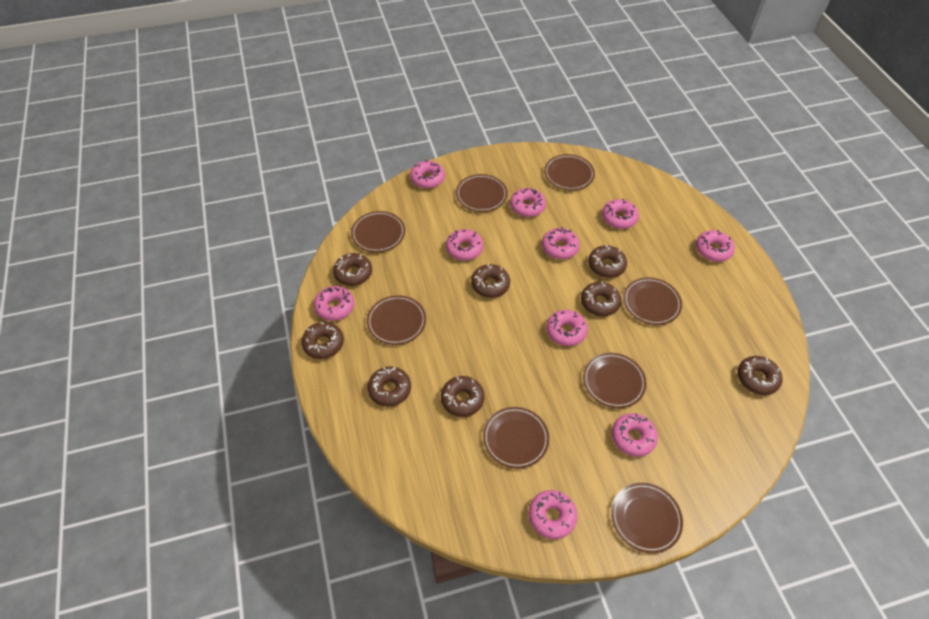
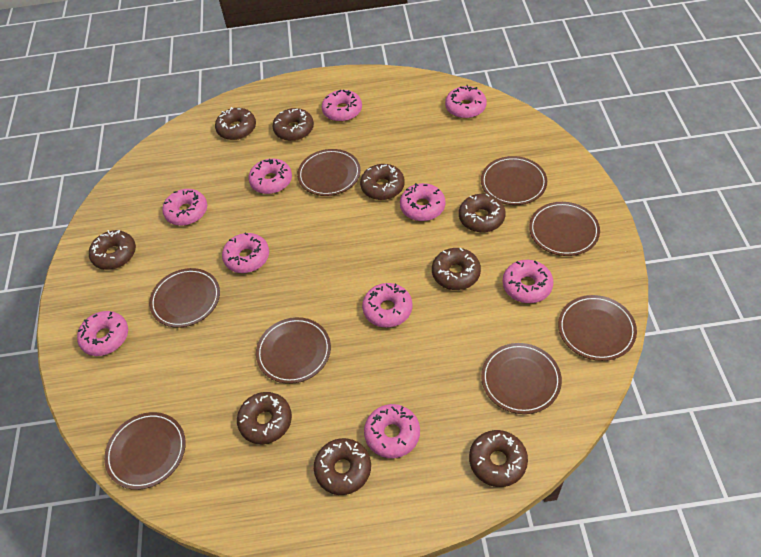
brown donut: [302,322,344,359] [333,253,372,286] [368,366,411,407] [441,376,485,417] [471,264,510,298] [581,281,621,316] [588,245,627,278] [737,356,782,395] = 8 -> [89,230,136,270] [215,107,256,140] [237,392,292,444] [273,108,314,141] [314,438,371,495] [360,164,405,200] [432,248,481,290] [459,193,506,232] [469,430,528,487] = 9

